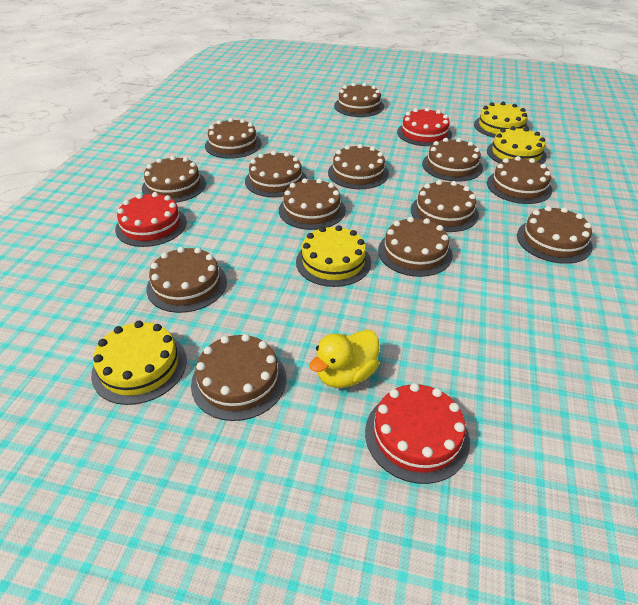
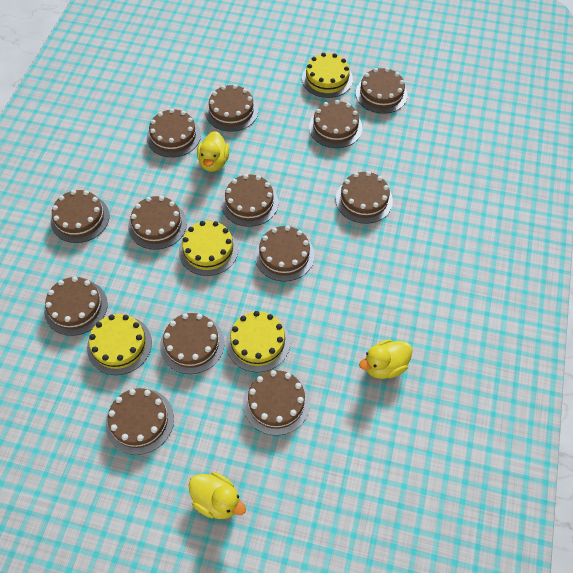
red cake: [115,192,187,247] [365,383,470,484] [397,108,452,146] = 3 -> none = 0
yellow duck: [309,330,379,388] = 1 -> [188,472,246,519] [197,131,229,172] [359,339,412,379] = 3

